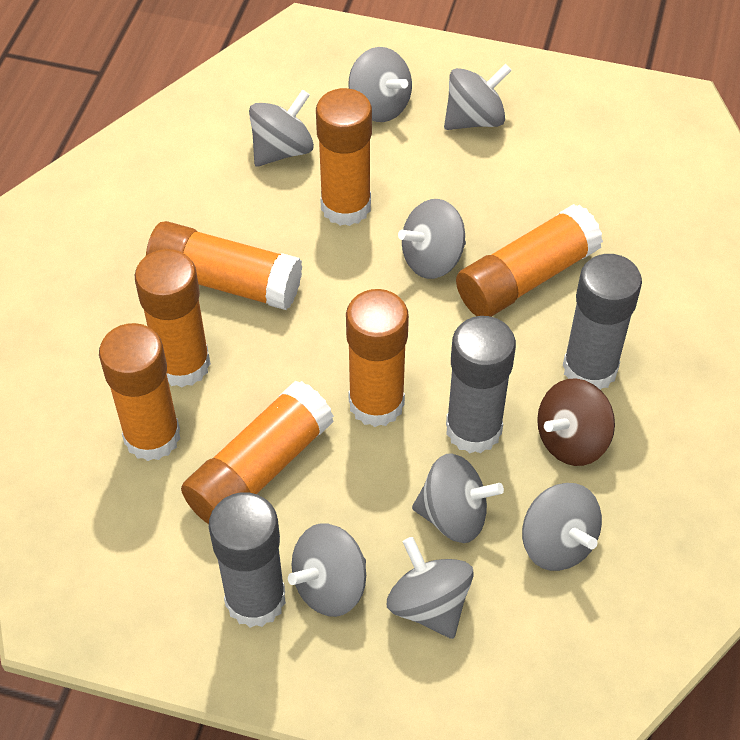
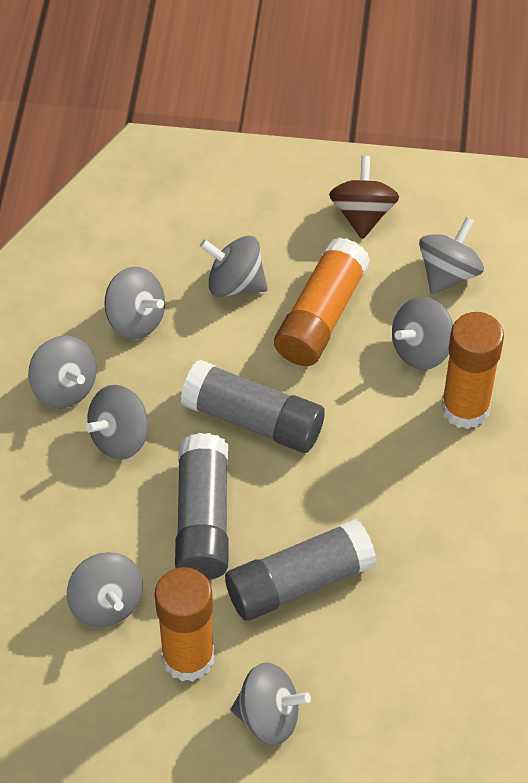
orange glue stick: [99,323,181,461] [135,249,211,388] [146,221,302,310] [181,380,334,524] [316,88,372,226] [346,289,409,427] [456,204,603,317] = 7 -> [155,567,214,682] [274,237,371,366] [441,312,504,429] = 3

